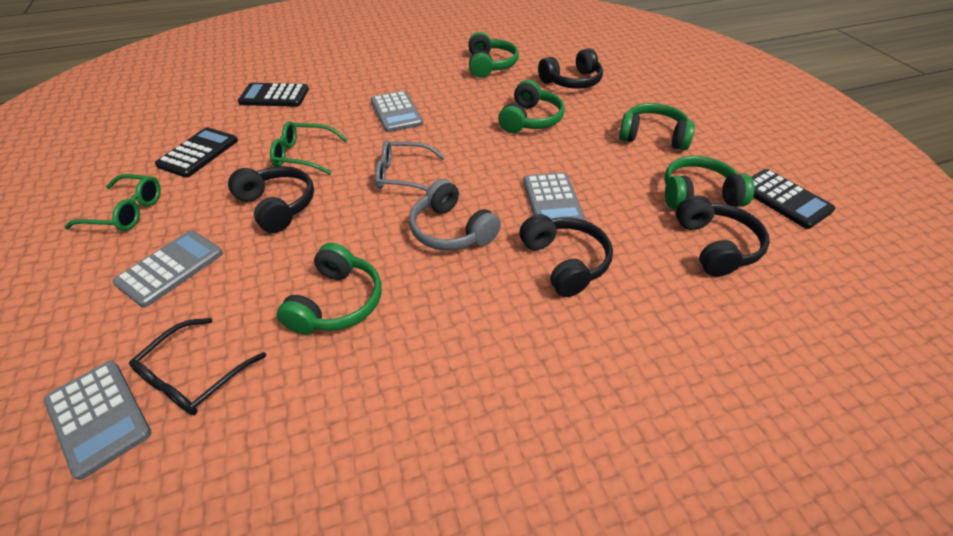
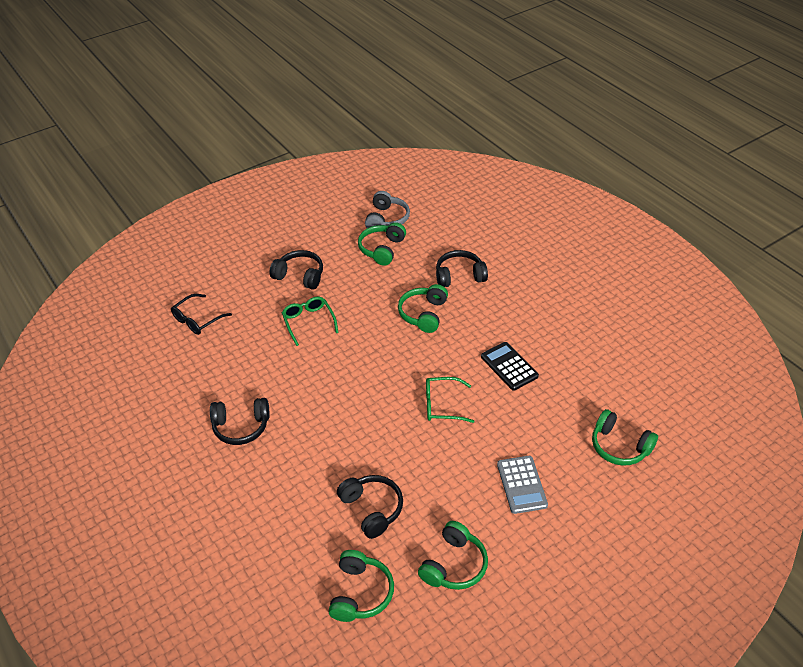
black calculator: [155,127,238,177] [238,83,309,107] [752,169,835,229] = 3 -> [481,342,539,391] = 1
grey calculator: [44,360,152,480] [112,230,223,307] [371,91,423,132] [523,172,586,221] = 4 -> [497,456,548,514] = 1
grey glasses: [375,140,445,191] = 1 -> none = 0

